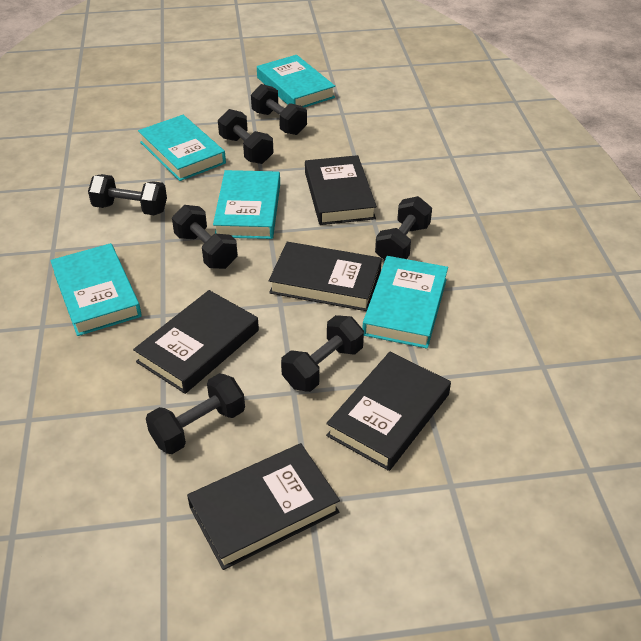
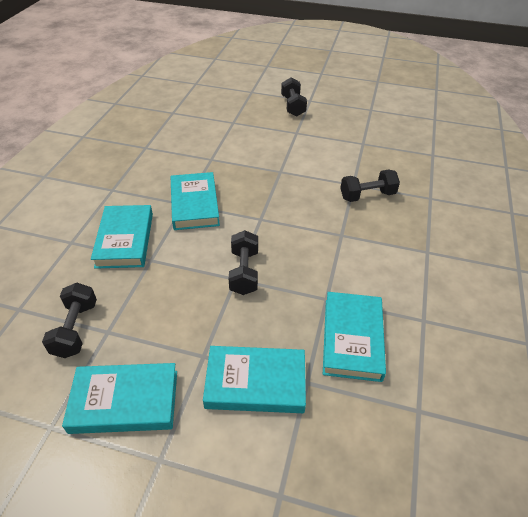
black book: [133,290,259,394] [187,443,340,570] [269,242,382,311] [305,155,377,225] [326,352,451,471] = 5 -> none = 0
black dumbbell: [88,174,167,215] [146,373,245,454] [172,205,238,269] [218,109,274,164] [251,84,307,135] [281,315,364,392] [375,196,432,260] = 7 -> [42,283,97,358] [229,230,258,295] [281,77,307,117] [340,169,400,202] = 4

